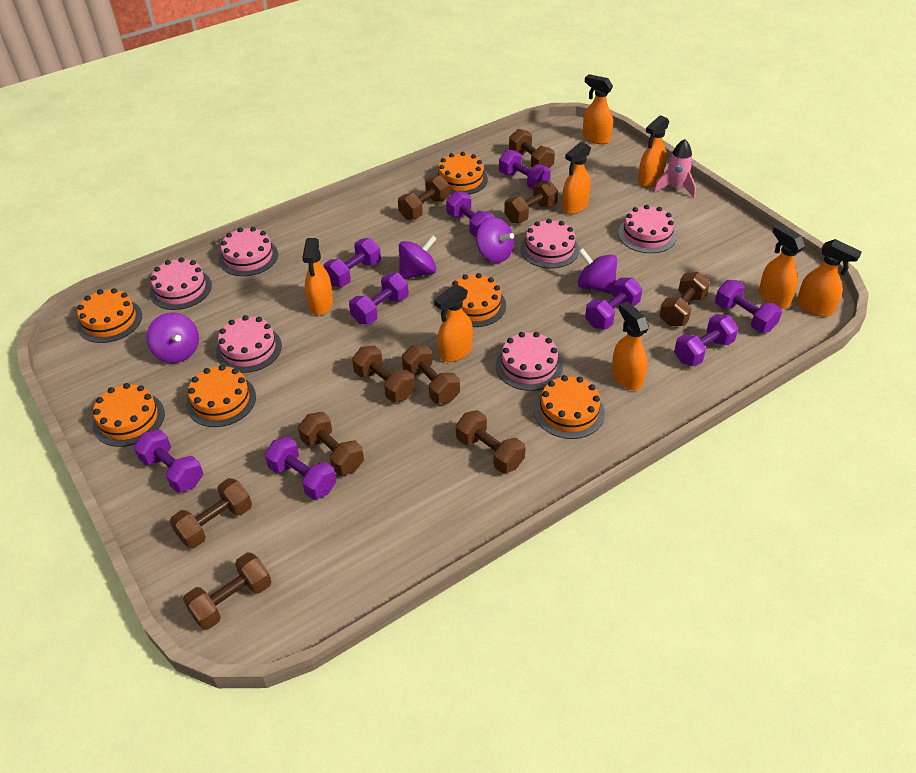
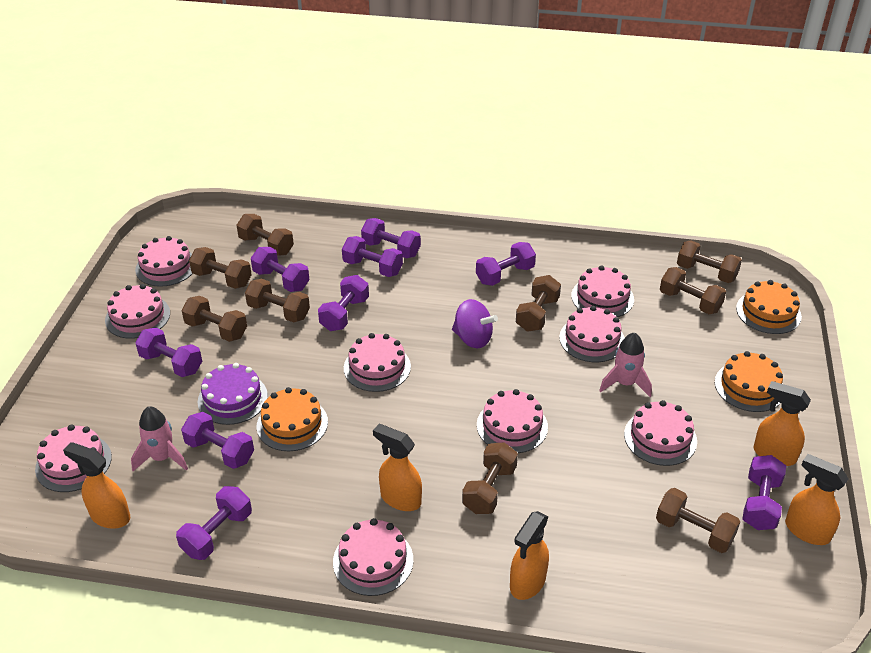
brown dumbbell: [170,478,252,548] [183,552,271,630] [298,412,364,476] [352,345,415,402] [398,175,449,220] [402,345,460,404] [456,410,525,473] [504,181,558,223] [509,129,555,168] [659,272,710,326] = 10 -> [181,296,247,342] [189,247,252,289] [236,214,294,256] [245,279,310,322] [462,442,518,514] [516,275,561,332] [656,488,740,553] [660,267,726,314] [677,240,742,283] = 9
orange cake: [77,288,142,343] [93,383,165,447] [186,365,256,427] [435,152,488,195] [446,273,506,327] [534,375,605,439] = 6 -> [257,387,328,451] [715,351,783,412] [736,280,802,334] = 3
orange spray bottle: [302,238,333,315] [434,284,473,362] [562,142,591,214] [583,74,613,144] [612,301,649,390] [638,115,669,187] [759,224,805,308] [797,239,862,317] = 8 -> [63,442,130,529] [373,424,422,511] [510,511,549,600] [753,381,811,466] [785,454,849,545] = 5
pink cake: [150,257,212,310] [216,315,282,373] [219,227,278,276] [496,332,563,391] [520,219,579,268] [618,205,677,253] = 6 -> [35,424,112,492] [105,284,170,339] [135,236,193,287] [333,518,413,596] [344,333,411,392] [477,389,548,453] [559,306,625,362] [571,265,634,317] [624,400,697,466] = 9
pink rocket: [653,139,696,198] = 1 -> [131,406,188,471] [599,332,652,397] = 2
purple cake: none = 0 -> [198,363,268,425] = 1
purple spinning top: [147,312,199,363] [399,235,437,279] [476,217,514,263] [578,248,617,294] = 4 -> [452,299,498,348] = 1

